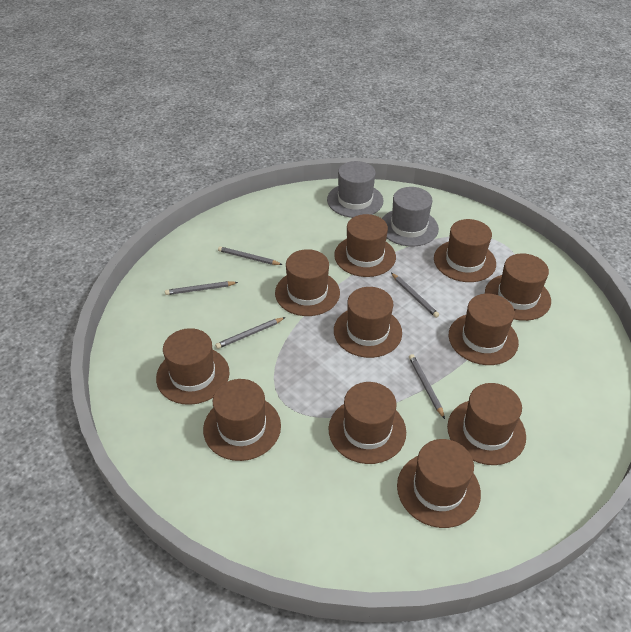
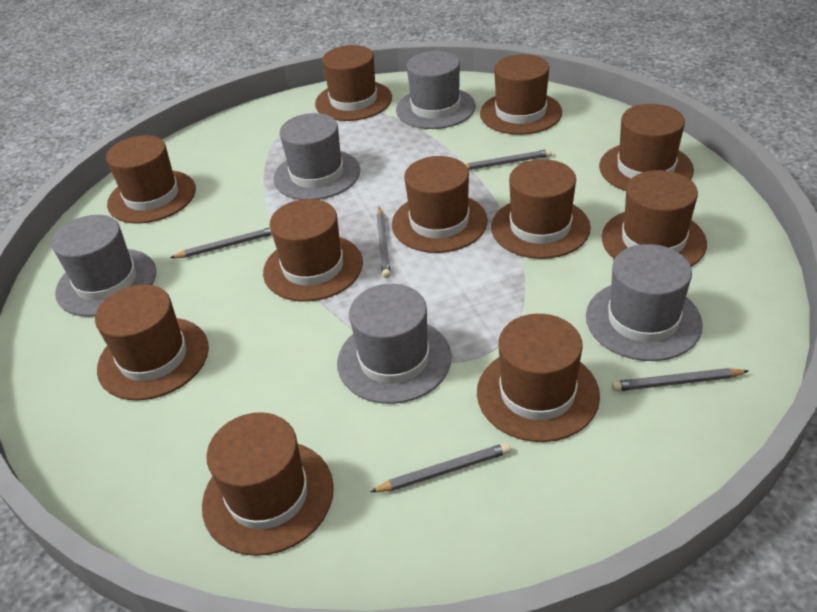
grey hat: [327,161,383,218] [382,187,439,246] = 2 -> [52,215,156,317] [273,113,360,200] [337,284,452,404] [396,51,476,129] [586,244,703,361] = 5

